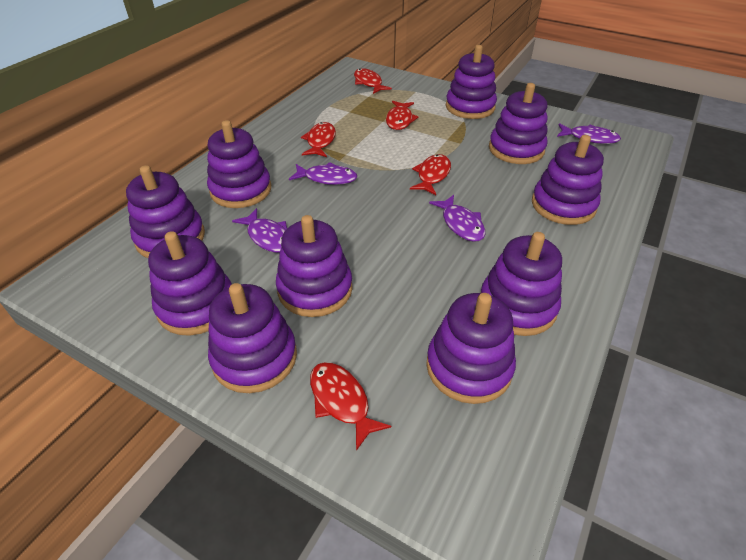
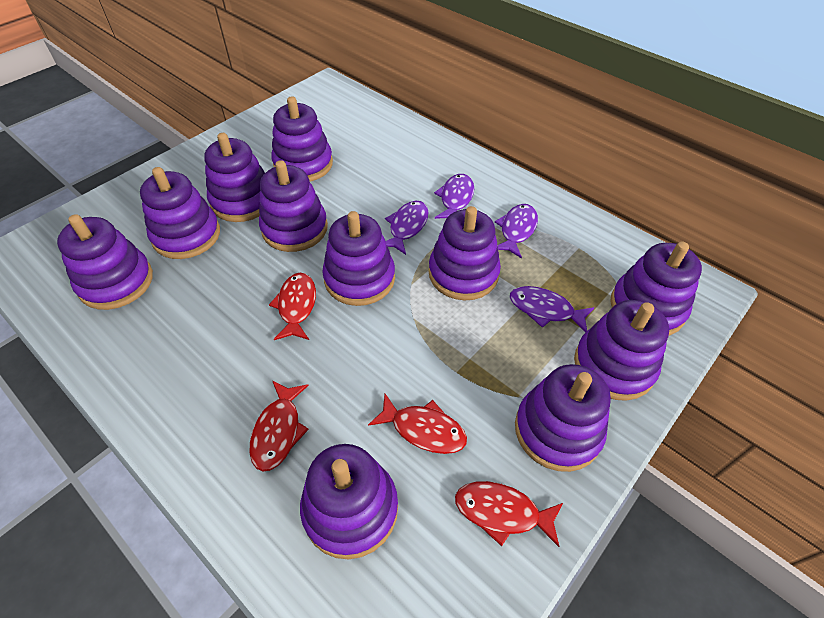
purple stacking toy: [126,165,205,258] [148,231,232,336] [207,120,271,208] [208,283,297,393] [276,215,353,317] [426,293,516,404] [446,45,497,119] [481,232,562,336] [489,83,548,164] [532,135,604,225] = 10 -> [57,214,153,310] [140,167,220,259] [204,133,265,222] [259,160,328,252] [271,96,333,181] [300,444,398,559] [322,211,395,306] [429,206,501,300] [515,364,611,472] [574,300,669,401] [610,242,702,335] = 11
red fish: [301,122,336,157] [310,362,391,451] [354,68,392,94] [386,101,418,130] [410,154,451,195] = 5 -> [249,380,309,472] [269,273,316,340] [368,394,467,454] [455,481,563,547] = 4

